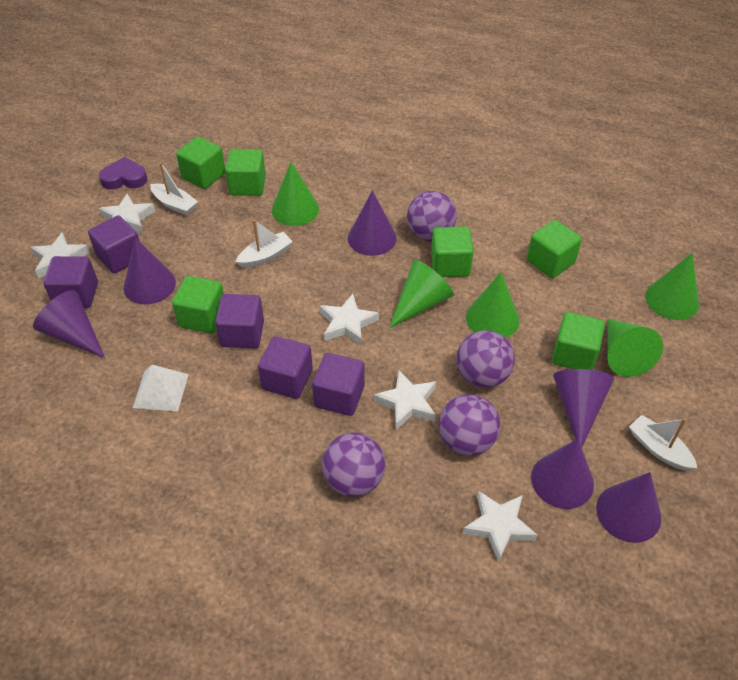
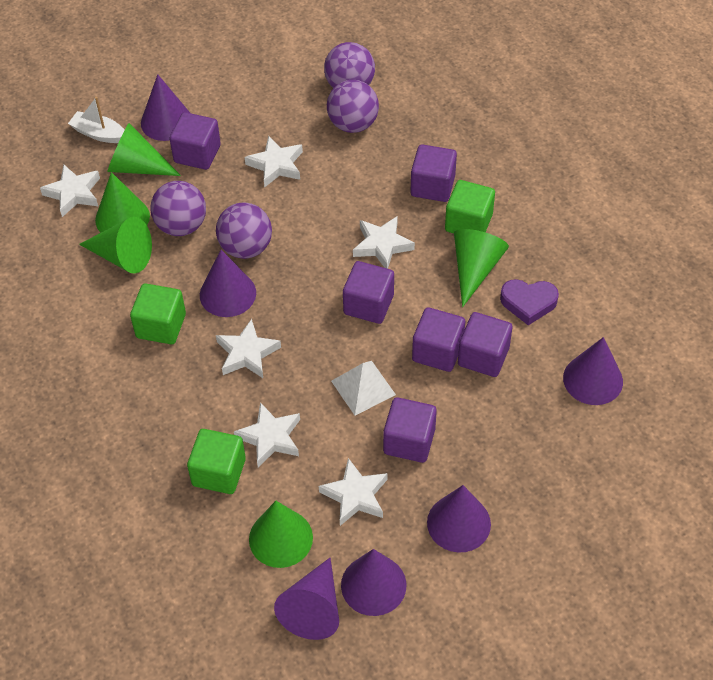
green cube: [172,276,224,333] [176,137,225,189] [225,149,266,196] [431,226,474,277] [527,220,582,278] [552,312,605,370] = 6 -> [130,283,186,344] [187,429,246,494] [445,180,495,233] = 3
purple cube: [43,256,98,308] [88,215,140,273] [215,294,264,349] [258,336,313,399] [312,353,365,416] = 5 -> [170,112,221,170] [343,261,394,324] [383,397,437,463] [411,144,457,202] [412,307,465,372] [458,312,512,377] = 6
white boat: [150,162,198,215] [236,219,293,268] [629,415,697,471] = 3 -> [68,96,125,143] = 1
white star: [31,232,90,278] [99,194,155,234] [320,294,379,346] [374,371,436,430] [462,491,537,562] = 5 -> [40,165,100,217] [216,319,281,378] [234,402,300,467] [245,136,303,188] [319,458,388,526] [353,216,415,269] = 6

